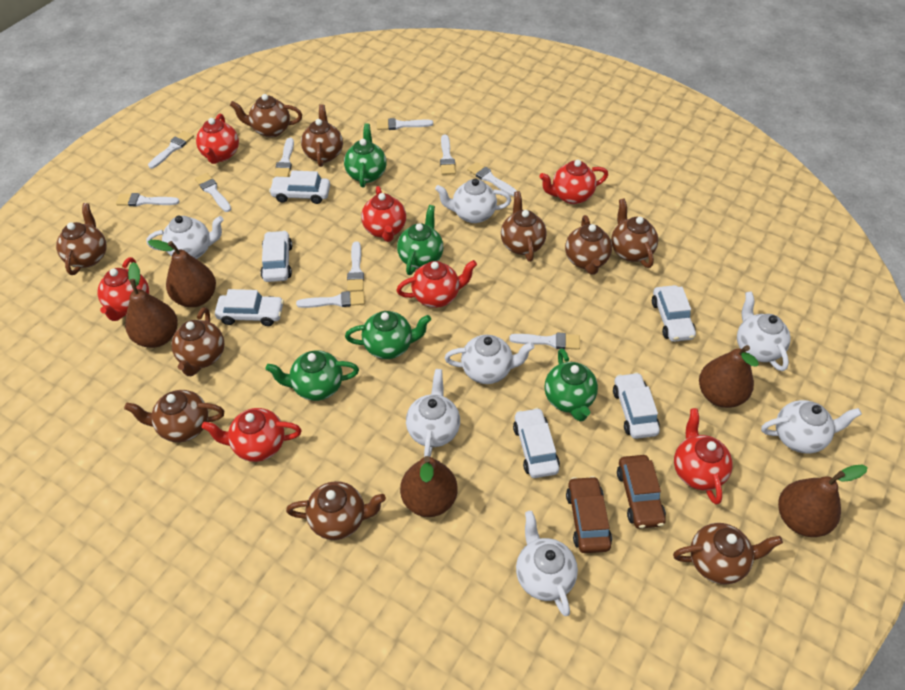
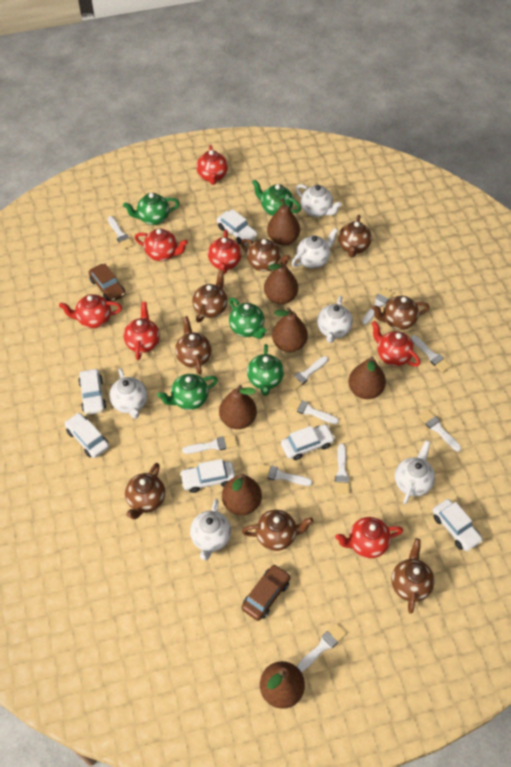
brown pear: [125,262,178,348] [148,240,216,307] [400,456,457,517] [699,345,759,408] [778,465,868,537] = 5 -> [219,385,257,429] [222,474,262,515] [260,661,305,709] [264,260,298,304] [267,193,300,245] [272,307,308,352] [348,356,386,399] = 7
brown teapot: [56,203,107,275] [124,390,224,442] [171,307,224,376] [230,94,302,138] [286,481,386,540] [301,104,343,167] [501,191,547,262] [565,215,612,275] [611,198,658,268] [673,523,783,585] = 10 -> [125,463,165,519] [175,316,212,374] [192,269,227,323] [240,238,291,271] [242,510,313,551] [338,215,372,257] [372,296,430,330] [391,539,435,614] = 8
white teapot: [147,216,224,259] [406,369,460,457] [435,178,511,223] [444,335,534,384] [516,511,578,616] [737,291,791,371] [761,400,862,454] = 7 -> [109,368,147,419] [190,499,231,560] [292,228,338,268] [296,184,342,217] [317,296,353,343] [395,440,435,504] = 6

